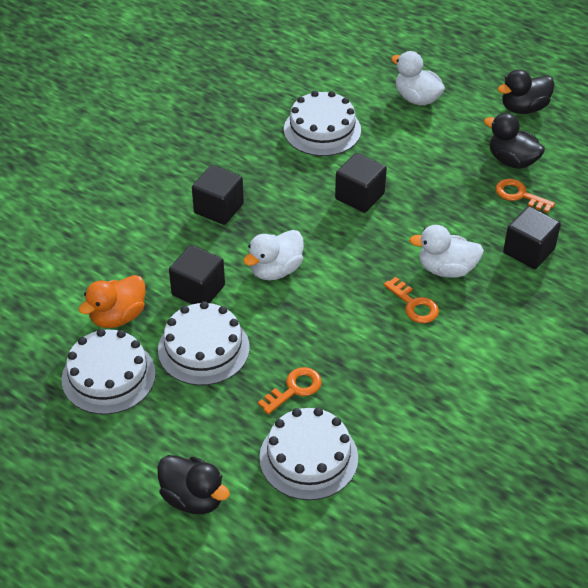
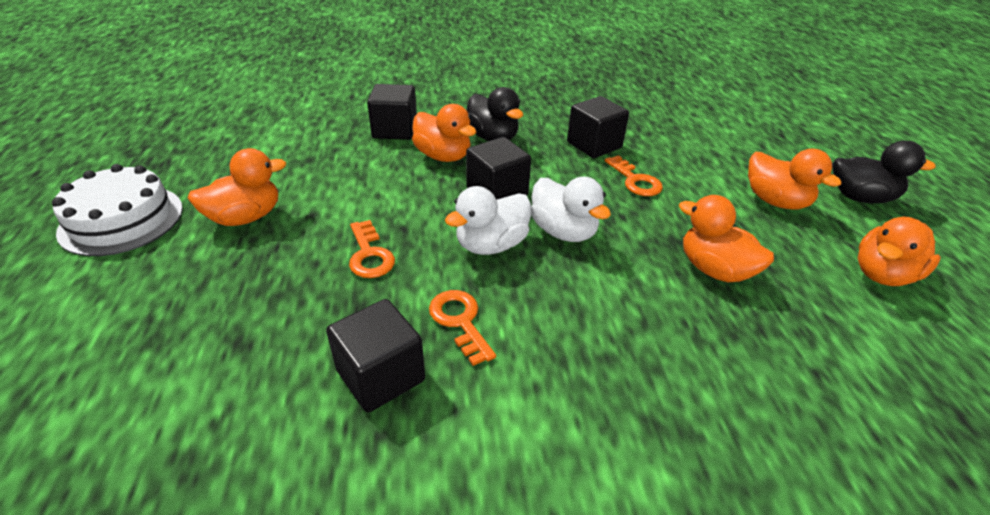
black duck: [157,455,230,514] [484,113,545,169] [498,69,555,114] = 3 -> [467,87,523,141] [833,140,936,203] = 2
orange duck: [79,275,145,328] = 1 -> [187,148,286,226] [412,104,476,162] [679,195,774,282] [748,148,842,209] [857,216,941,286] = 5
white cake: [61,329,156,415] [158,301,250,385] [259,408,358,500] [284,91,361,156] = 4 -> [52,164,183,256] = 1
white duck: [243,230,304,280] [391,51,445,106] [409,225,484,278] = 3 -> [445,186,531,255] [531,176,611,242] = 2

